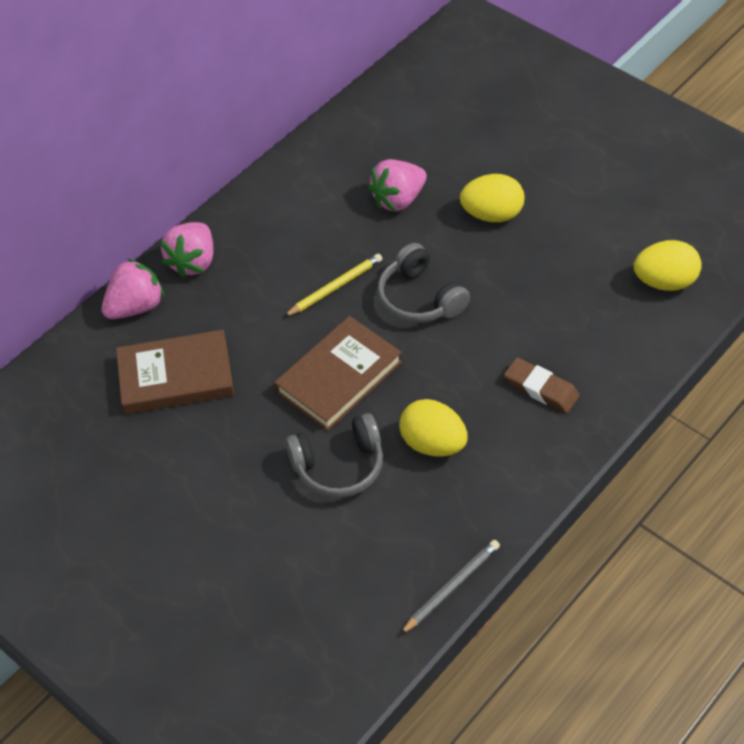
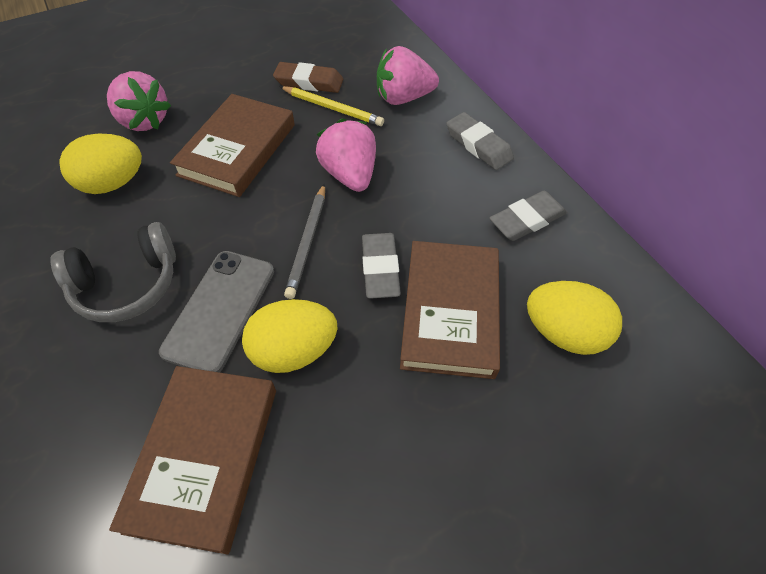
brown book: [116,330,234,414] [274,316,402,431] = 2 -> [109,366,276,554] [170,94,295,197] [400,241,500,379] = 3
grey eraser: none = 0 -> [362,233,401,299] [446,112,514,170] [489,191,567,241] = 3
grey headphones: [285,413,383,498] [377,243,470,323] = 2 -> [50,222,176,322] = 1
grey phone: none = 0 -> [159,251,274,373] = 1

